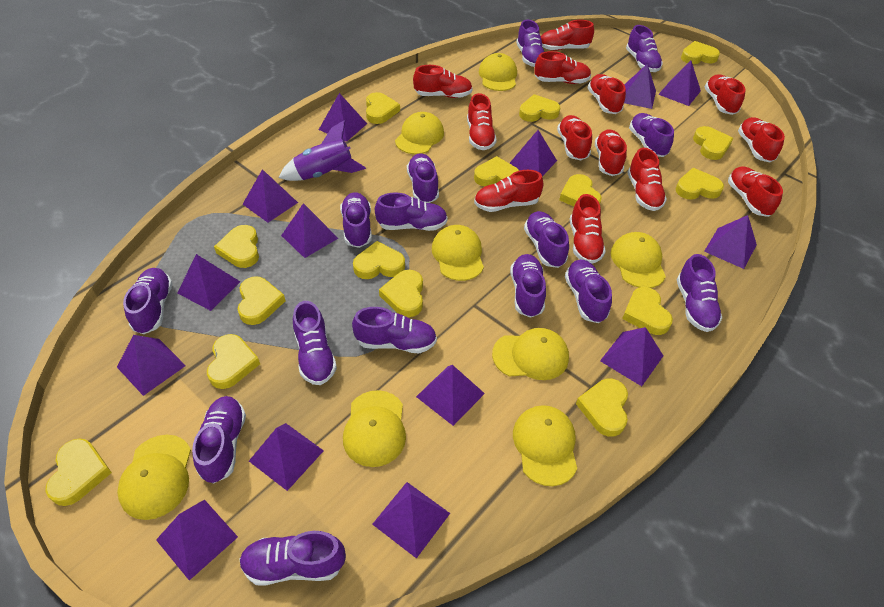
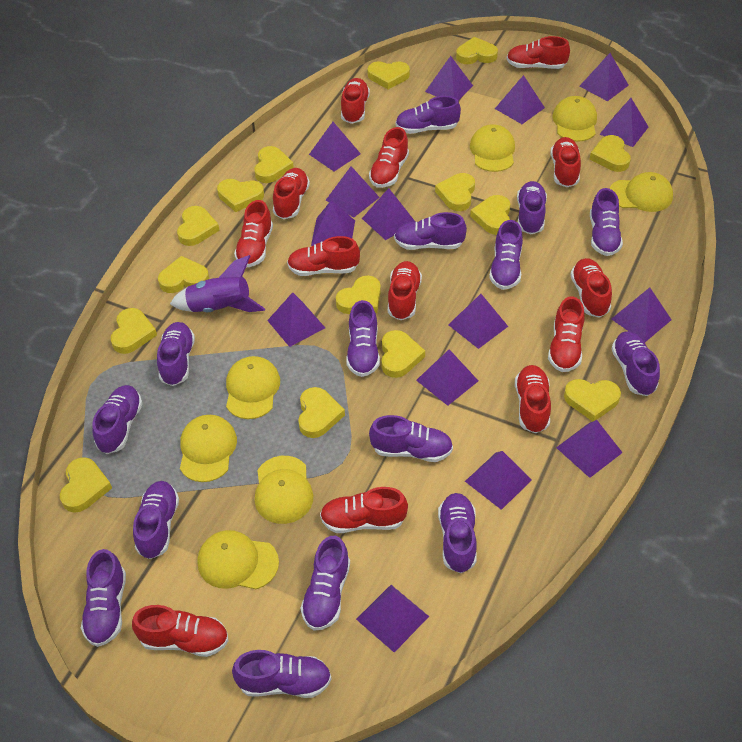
purple pyramid: [117,335,186,396] [156,499,238,580] [177,254,240,311] [243,169,298,223] [249,423,324,491] [281,203,338,258] [319,93,367,142] [372,482,450,559] [416,365,485,426] [509,130,557,176] [600,327,663,386] [624,64,656,109] [658,60,701,106] [704,215,757,269] = 14 -> [267,292,325,347] [309,122,361,172] [311,200,355,246] [326,166,380,218] [356,585,429,652] [362,188,415,240] [416,349,478,406] [425,56,473,100] [448,294,508,349] [465,451,532,510] [495,75,545,124] [556,420,623,478] [580,53,629,101] [600,98,648,147] [611,287,671,342] = 15
yellow cap: [117,435,191,520] [343,390,406,467] [395,112,444,154] [432,225,484,281] [479,53,517,91] [492,328,569,380] [513,405,577,486] [611,232,666,288] = 8 -> [180,415,237,482] [198,530,279,589] [226,356,280,419] [255,456,313,524] [470,124,515,172] [552,96,597,142] [609,172,673,212] = 7

